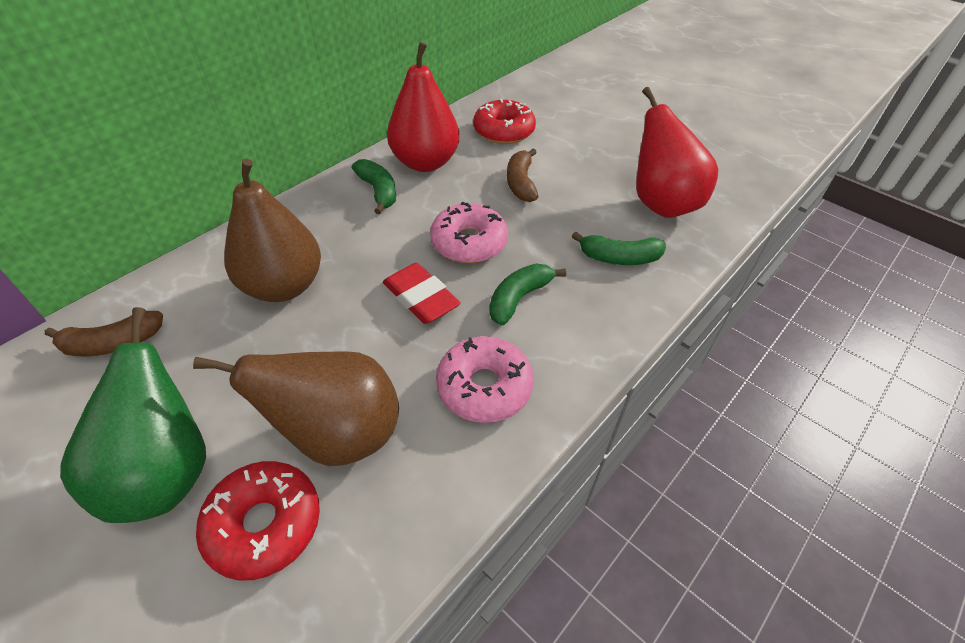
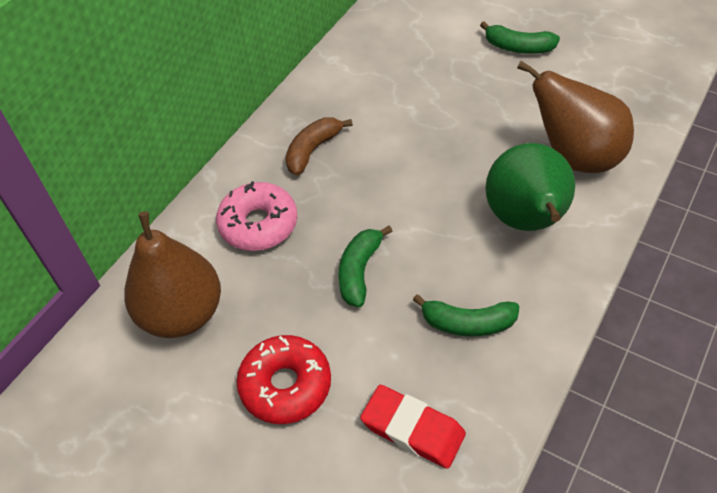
brown banana: [45,311,163,356] [507,148,539,202] = 2 -> [285,117,353,175] = 1
pink donut: [430,202,508,263] [436,336,534,423] = 2 -> [216,181,297,251] = 1
red donut: [196,461,320,581] [473,99,536,144] = 2 -> [236,335,331,424] = 1
red pear: [387,42,460,172] [636,87,718,218] = 2 -> none = 0

